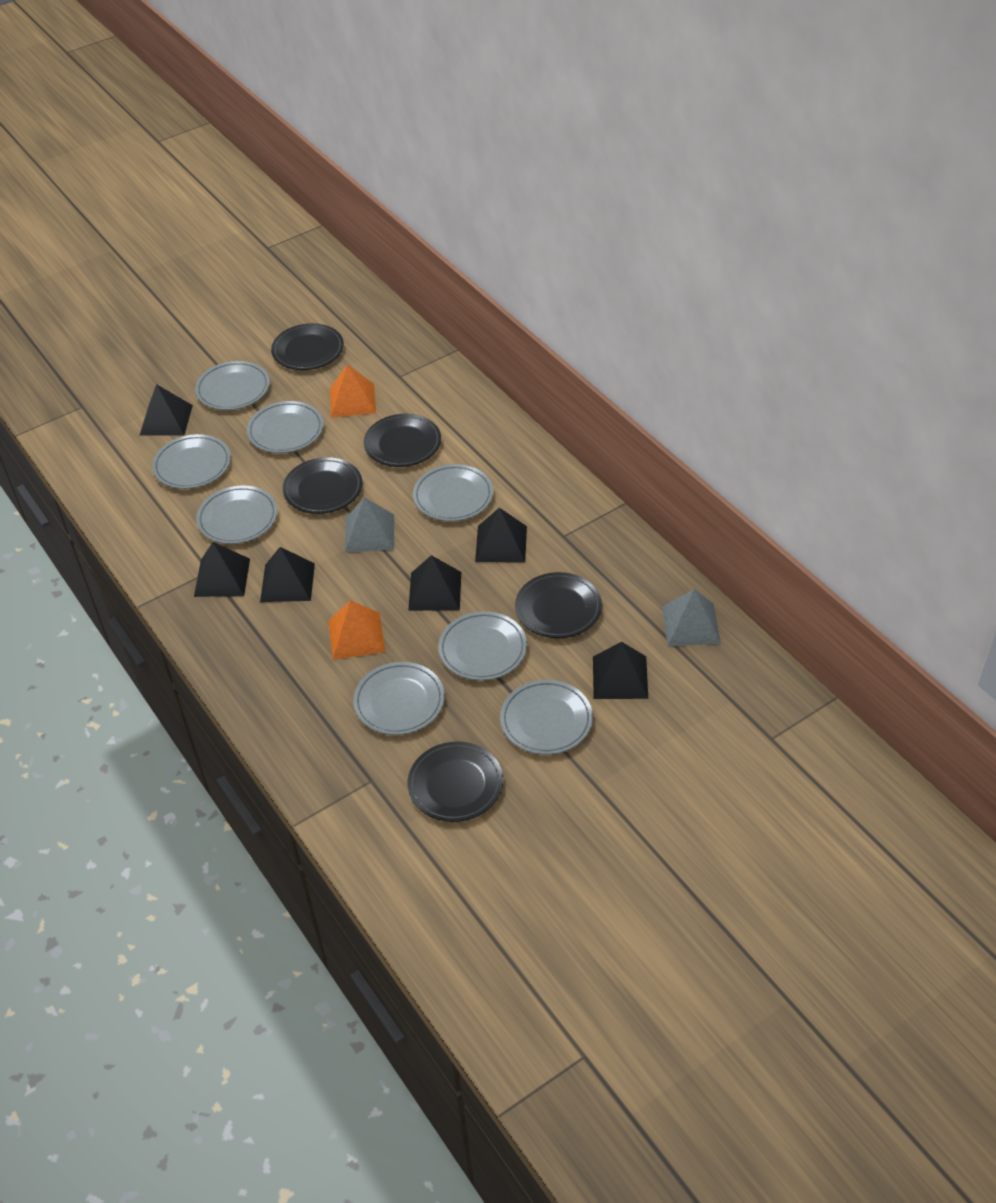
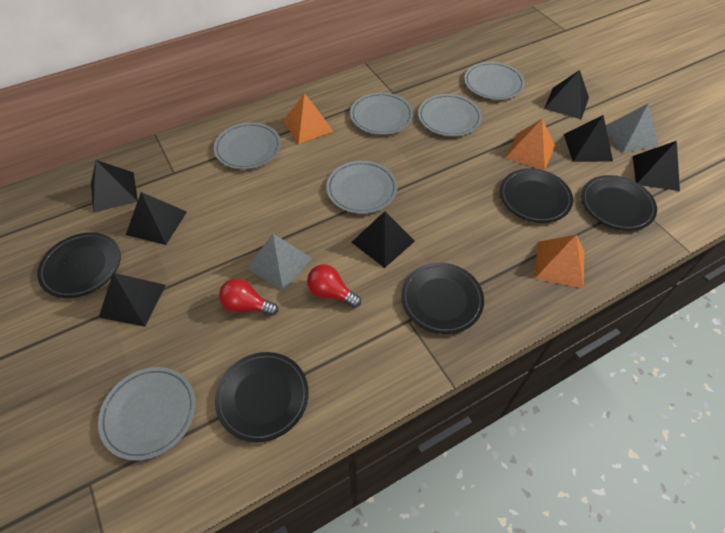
black pyramid: [140,384,193,436] [194,542,250,597] [260,547,315,602] [408,555,461,611] [475,508,527,562] [593,642,648,699] = 6 -> [91,160,138,213] [99,273,166,327] [126,192,187,245] [351,211,415,268] [544,70,589,119] [564,115,613,162] [633,141,680,191] = 7
grey plate: [152,434,231,489] [195,361,270,410] [196,486,278,544] [247,401,324,453] [353,662,444,735] [413,464,493,521] [438,611,527,681] [500,680,593,755] = 8 -> [98,367,196,461] [214,122,281,169] [326,161,398,214] [350,92,413,135] [418,94,482,137] [464,62,525,100] = 6
orange pyramid: [328,600,385,660] [330,364,376,418] = 2 -> [283,93,334,144] [505,119,555,171] [535,235,584,288] = 3
red light bulb: none = 0 -> [219,278,278,316] [307,264,361,308] = 2

